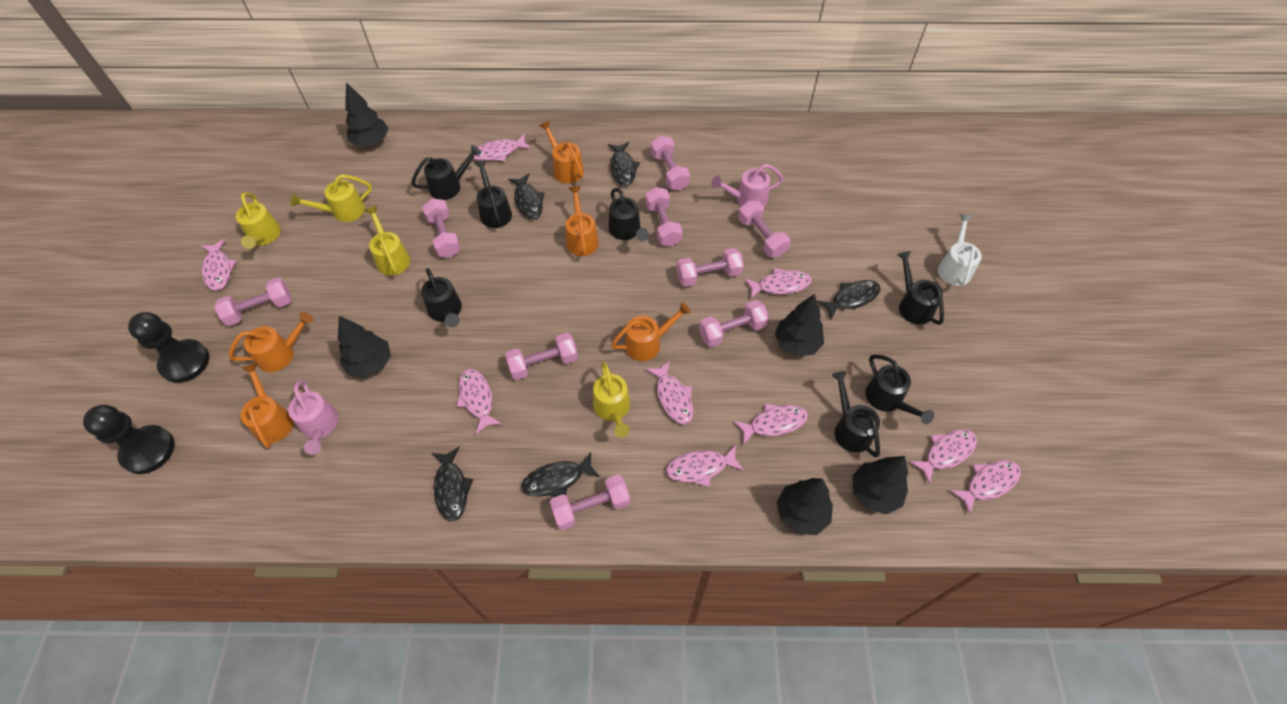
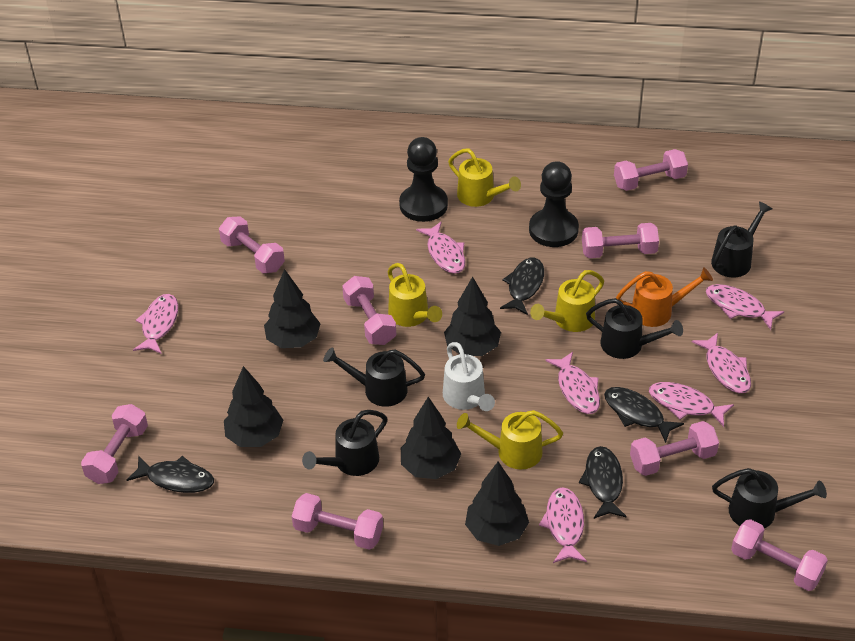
black fish: [432,447,473,521] [508,173,545,219] [522,453,600,497] [608,142,640,186] [817,280,881,319] = 5 -> [126,455,214,493] [500,258,544,315] [579,446,627,519] [604,387,684,443] = 4
black watering can: [411,145,482,200] [421,268,462,328] [474,160,512,228] [609,188,649,241] [832,371,880,457] [865,354,934,424] [897,251,944,325] = 7 -> [302,410,387,476] [323,347,425,407] [586,298,683,359] [711,201,772,278] [712,468,827,528] = 5
orange watering can: [229,312,314,372] [241,363,293,448] [539,120,584,184] [566,186,599,256] [611,302,691,361] = 5 -> [616,267,713,327] = 1
pink dumbbell: [214,278,291,326] [422,198,461,257] [505,333,578,380] [550,474,630,530] [645,187,683,247] [651,135,690,191] [677,248,744,287] [699,300,769,347] [738,201,790,257] = 9 -> [81,404,148,484] [219,216,285,273] [292,493,383,550] [342,276,396,345] [582,223,659,258] [614,149,688,191] [630,421,719,476] [731,519,828,591] = 8
pink fish: [201,239,236,291] [457,369,502,434] [473,134,531,161] [646,361,693,424] [666,445,744,487] [734,403,808,444] [744,268,812,298] [910,429,977,484] [950,460,1021,514] = 9 -> [133,294,178,354] [416,222,465,274] [539,487,587,563] [545,352,600,414] [649,382,734,427] [692,333,751,393] [706,284,784,330] = 7
pink watering can: [288,380,338,455] [711,164,784,207] = 2 -> none = 0

